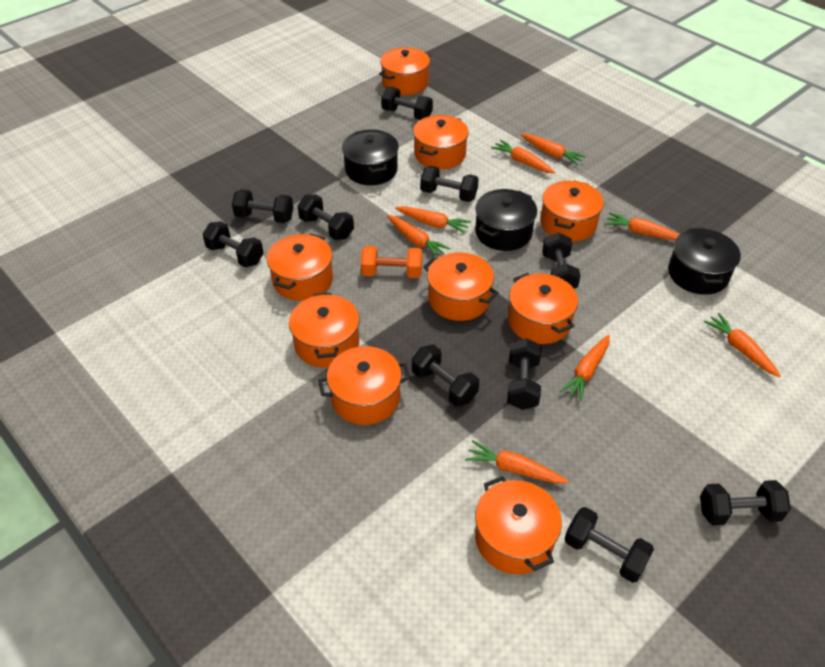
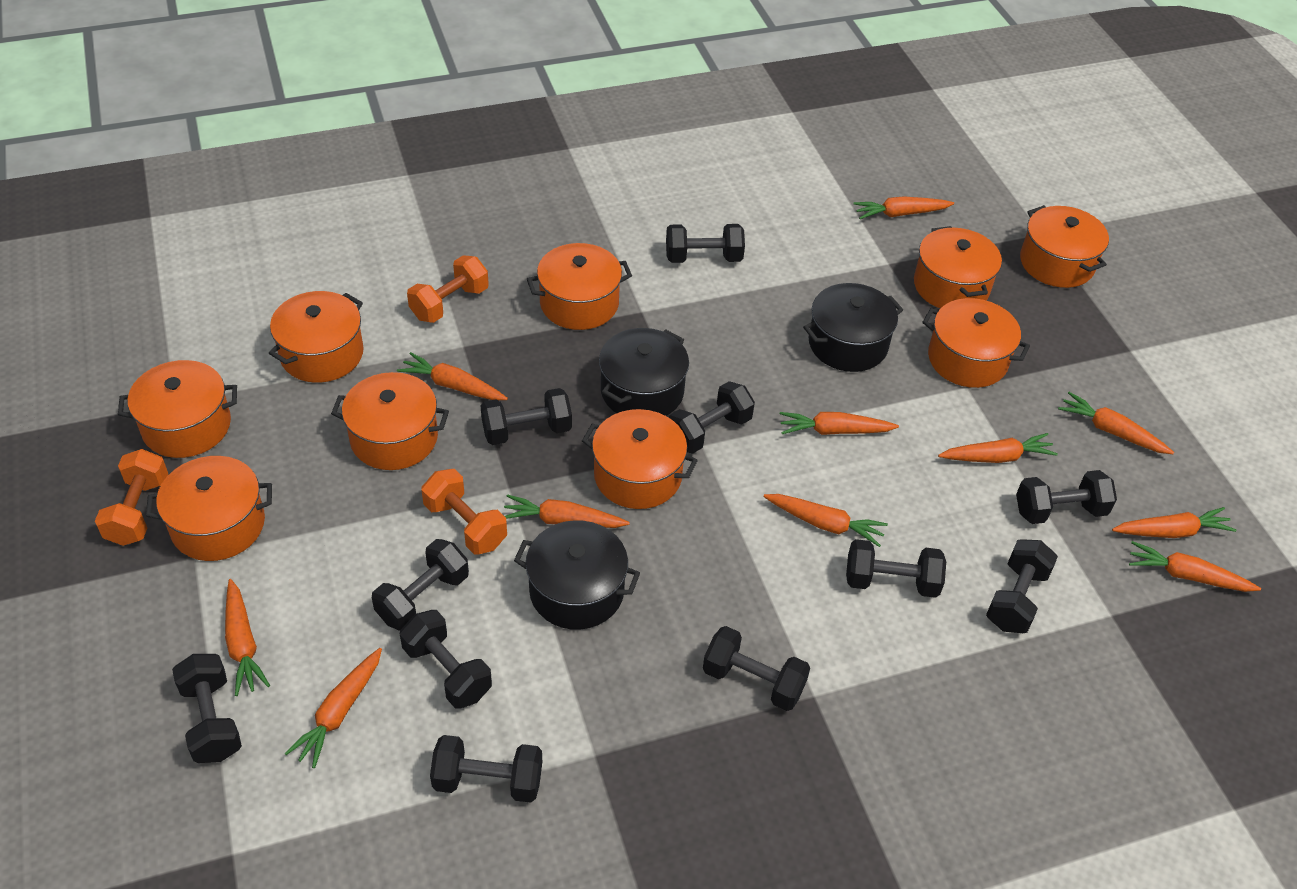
black dumbbell: [202,221,264,267] [232,189,293,223] [297,194,354,240] [381,87,433,120] [412,344,479,407] [420,166,479,202] [507,338,541,410] [542,232,581,289] [564,507,654,583] [700,480,791,526] = 10 -> [172,654,242,763] [372,539,469,631] [400,610,492,709] [430,735,542,803] [481,388,572,445] [666,224,745,263] [669,381,755,454] [703,626,810,711] [846,539,946,598] [986,539,1058,633] [1016,470,1117,524] = 11
orange carrot: [387,215,451,258] [395,206,471,234] [465,440,569,484] [491,140,555,173] [521,134,586,165] [560,335,610,401] [605,212,680,240] [704,313,781,377] = 8 -> [225,579,270,696] [285,648,382,768] [397,352,508,400] [504,494,630,528] [764,494,888,547] [780,412,899,435] [853,196,954,219] [938,433,1058,463] [1058,392,1174,454] [1112,507,1236,538] [1129,541,1261,592] = 11
orange dumbbell: [361,246,422,278] = 1 -> [95,449,168,546] [407,255,489,323] [421,469,507,555] = 3

